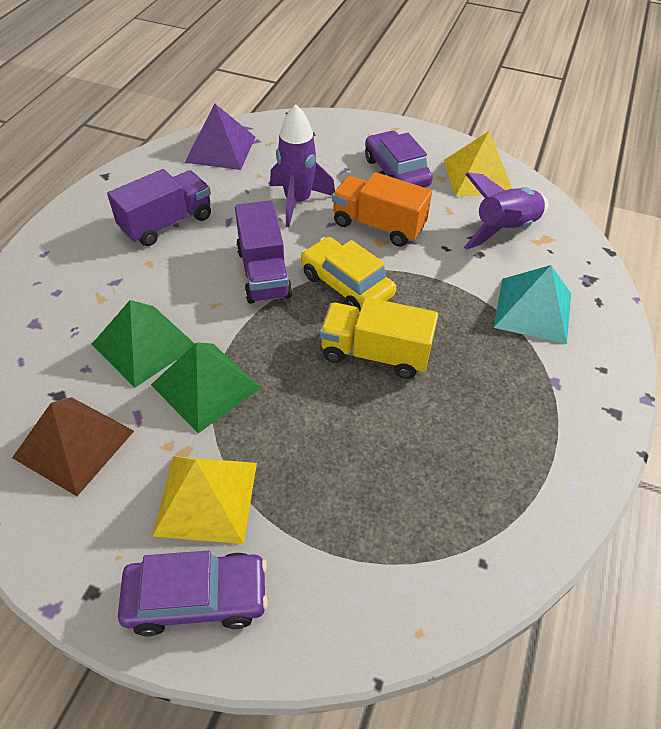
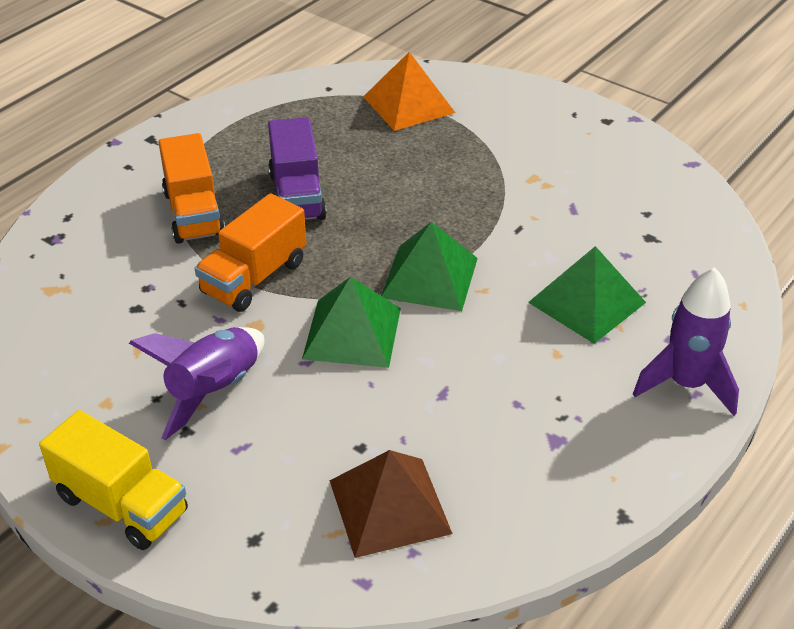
green pyramid: [92,300,195,388] [151,342,261,433] = 2 -> [302,277,401,368] [381,222,478,311] [528,246,646,344] = 3
orange pyramid: none = 0 -> [363,52,455,131] = 1
orange truck: [332,172,432,247] = 1 -> [159,133,225,244] [195,193,306,312] = 2
purple car: [118,551,268,636] [365,131,433,187] = 2 -> none = 0
purple pyramid: [184,104,255,170] = 1 -> none = 0
purple truck: [107,169,211,246] [235,200,293,304] = 2 -> [268,117,327,220] = 1
turquoise pyramid: [494,265,571,344] = 1 -> none = 0
yellow car: [301,237,396,311] = 1 -> none = 0
yellow pyramid: [152,456,257,544] [444,131,512,196] = 2 -> none = 0

